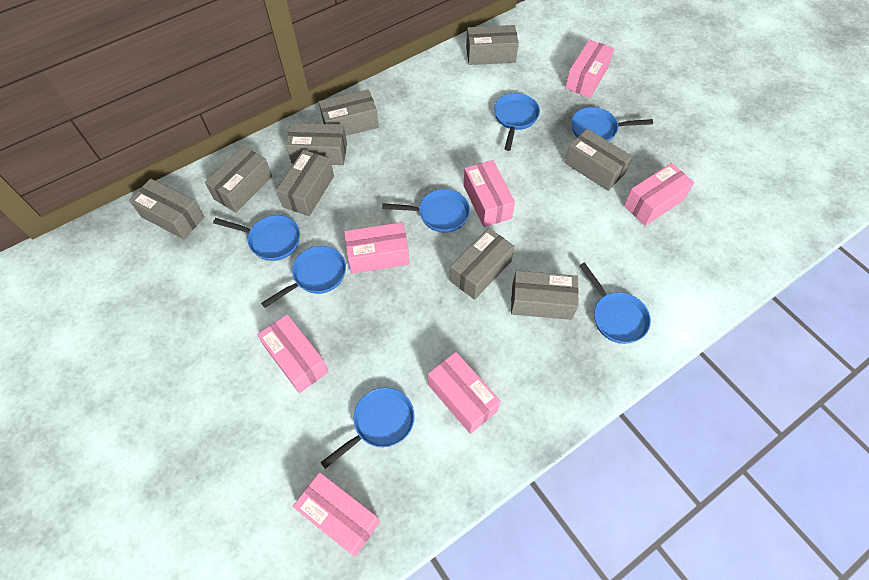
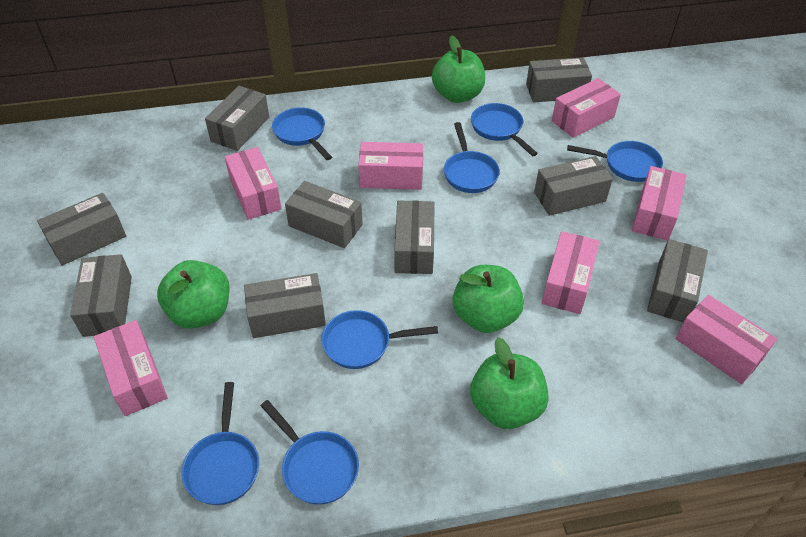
green apple: none = 0 -> [157,260,230,329] [432,35,485,103] [453,265,524,333] [470,337,549,429] = 4

